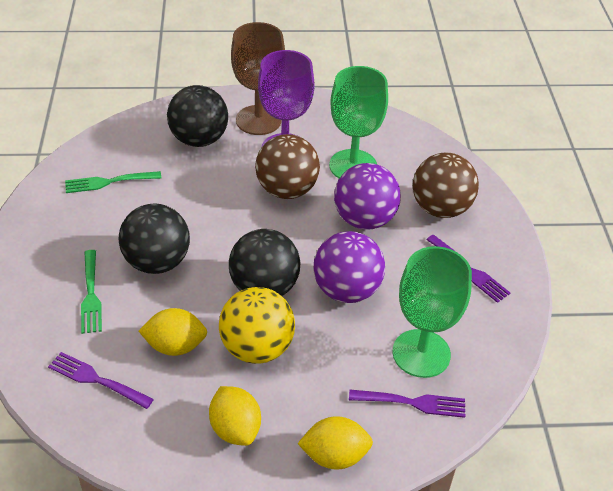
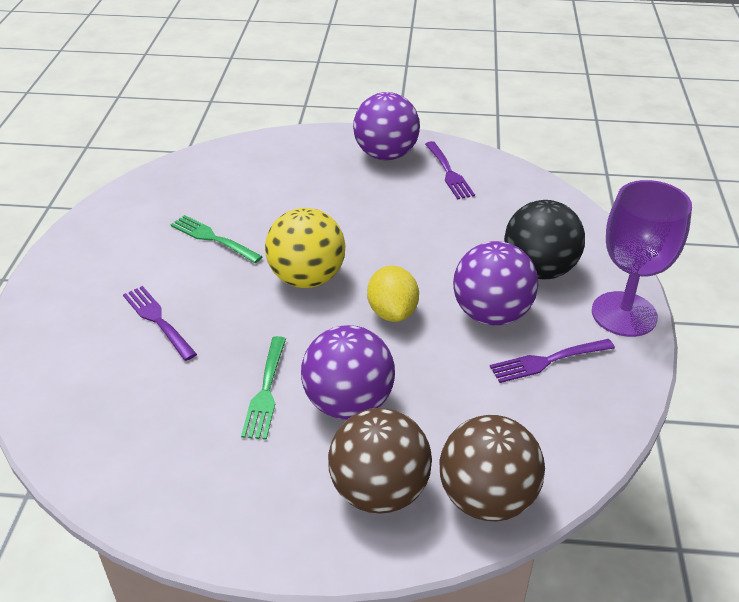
black ball: [118,204,190,274] [167,85,228,147] [229,229,301,296] = 3 -> [504,200,585,279] = 1
brown goblet: [231,22,285,135] = 1 -> none = 0
green goblet: [329,66,388,179] [392,246,472,378] = 2 -> none = 0
purple ball: [314,231,385,303] [334,163,401,230] = 2 -> [301,325,395,420] [353,92,420,160] [453,241,538,325] = 3
yellow lemon: [139,308,207,356] [209,386,261,446] [297,416,373,470] = 3 -> [367,266,419,322] = 1

